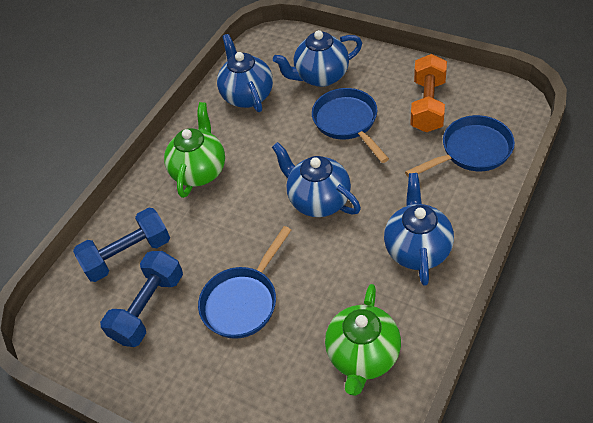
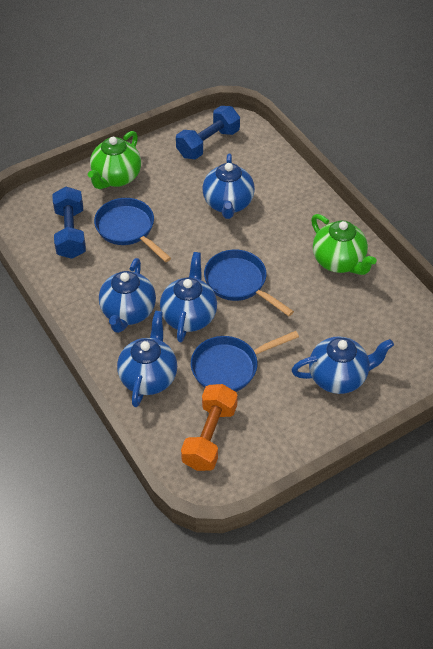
blue teapot: [217,34,273,112] [272,142,361,217] [273,30,362,87] [384,173,454,286] = 4 -> [99,258,156,333] [117,311,177,407] [160,252,217,342] [202,153,255,219] [292,336,394,394] = 5

